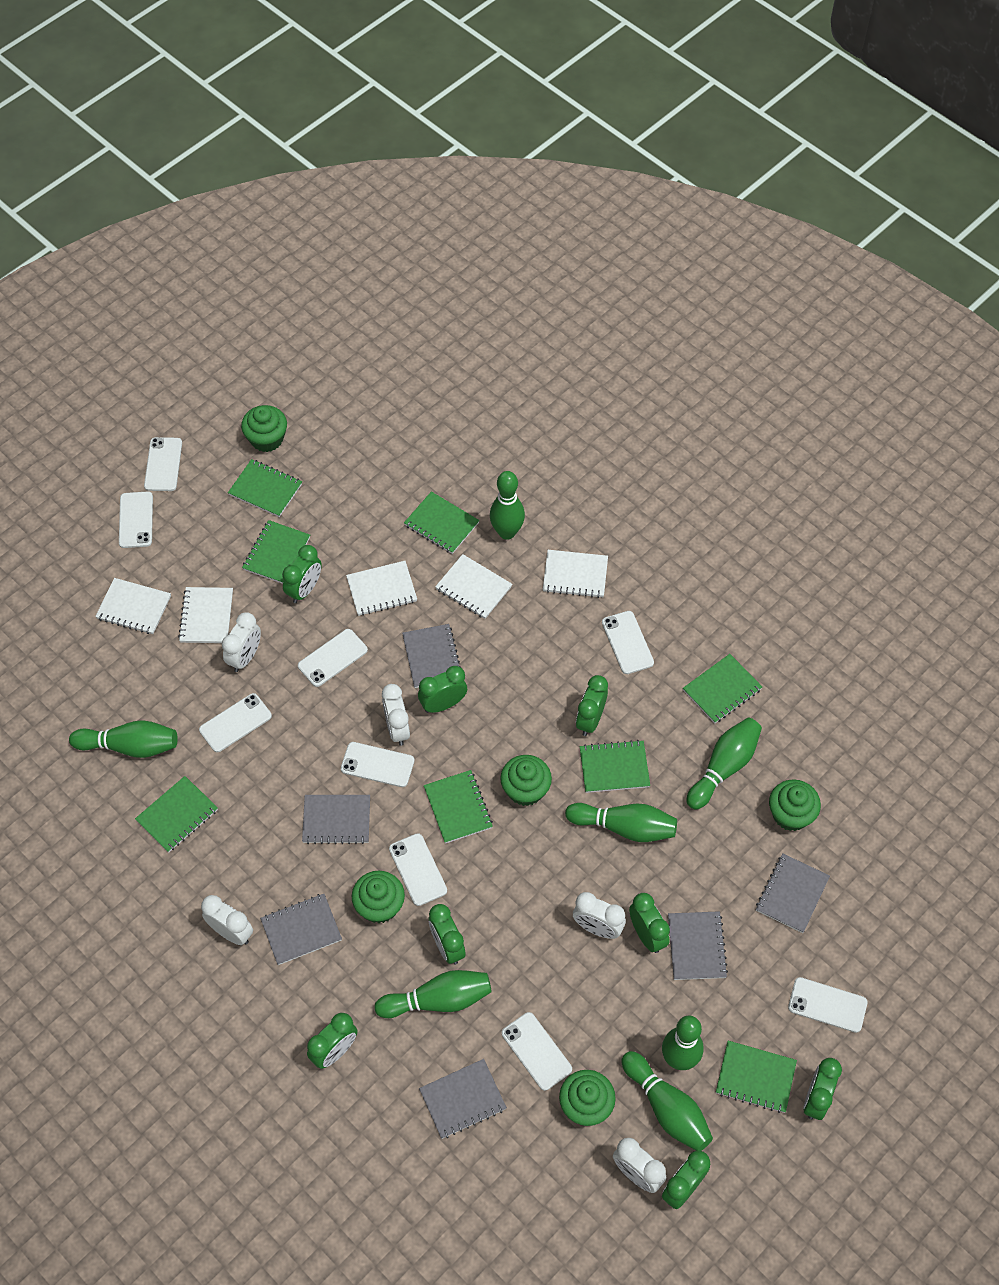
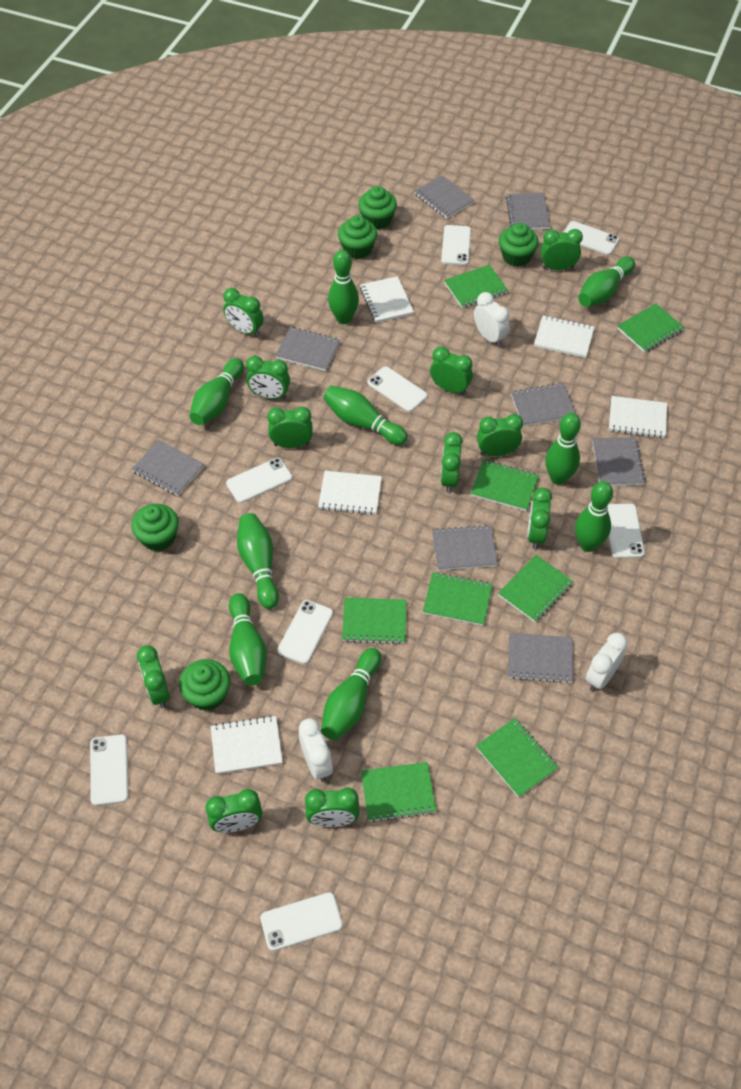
green bowling pin: [69,720,178,758] [374,970,492,1018] [490,471,525,540] [565,803,677,842] [621,1051,713,1151] [662,1016,704,1070] [686,717,762,810] = 7 -> [189,358,244,425] [229,593,267,685] [237,513,279,609] [321,648,381,740] [323,386,408,445] [328,250,359,324] [545,413,581,485] [575,481,613,552] [578,257,635,307] = 9
green clock: [282,545,322,603] [307,1013,358,1069] [418,666,467,713] [429,904,466,965] [576,675,608,736] [629,893,670,953] [662,1151,710,1209] [803,1058,842,1120] = 8 -> [137,646,170,708] [206,789,262,832] [223,288,264,337] [246,356,290,399] [267,407,313,448] [305,787,360,827] [430,346,473,395] [441,432,463,493] [477,414,523,456] [527,487,552,549] [541,229,583,270] = 11
grey notebook: [260,894,342,965] [302,795,370,844] [402,624,461,688] [419,1059,507,1139] [668,911,728,980] [756,854,830,933] = 6 -> [132,440,204,496] [275,327,340,371] [414,175,474,219] [432,525,498,571] [506,193,550,230] [508,633,573,683] [511,383,576,426] [592,437,645,486] = 8
white clock: [201,895,253,945] [222,612,261,672] [382,684,410,746] [573,892,626,939] [613,1138,666,1193] = 5 -> [299,718,333,782] [474,292,510,347] [586,633,628,691] = 3
white phone: [119,491,153,548] [144,437,182,491] [199,693,272,752] [298,629,368,687] [341,742,415,787] [389,833,447,906] [502,1012,572,1091] [602,611,654,674] [788,977,867,1033] = 9 -> [90,734,128,806] [226,458,292,503] [260,892,343,951] [277,600,333,664] [368,366,428,412] [441,225,471,265] [563,221,619,255] [608,504,645,558] = 8

